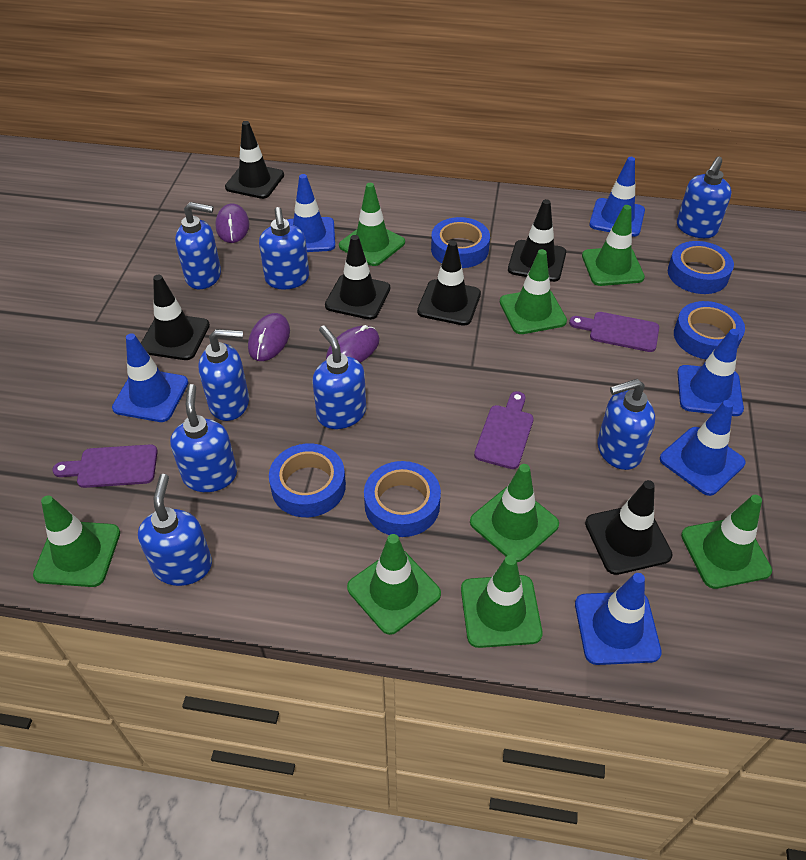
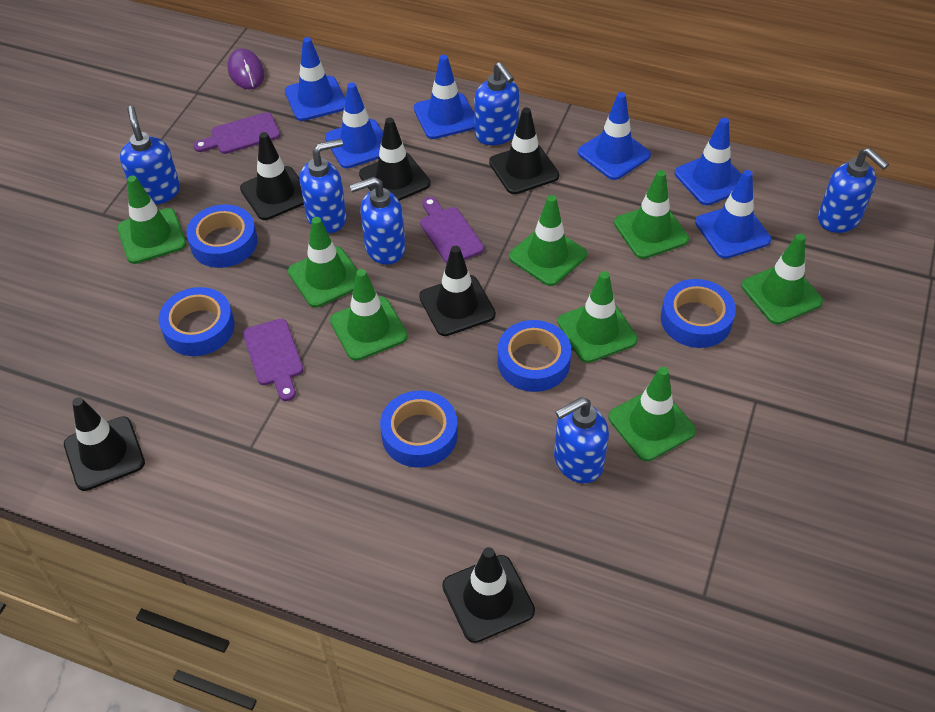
blue soap dispenser: [138,474,212,586] [170,384,237,492] [175,202,221,289] [199,329,249,421] [259,207,309,290] [312,325,366,429] [597,379,655,470] [677,157,732,238] = 8 -> [120,106,180,205] [300,139,347,233] [350,177,405,265] [474,62,519,145] [554,397,609,483] [818,148,889,233] = 6
purple mouse: [215,203,249,243] [248,313,290,361] [326,325,380,363] = 3 -> [228,48,264,89] = 1

